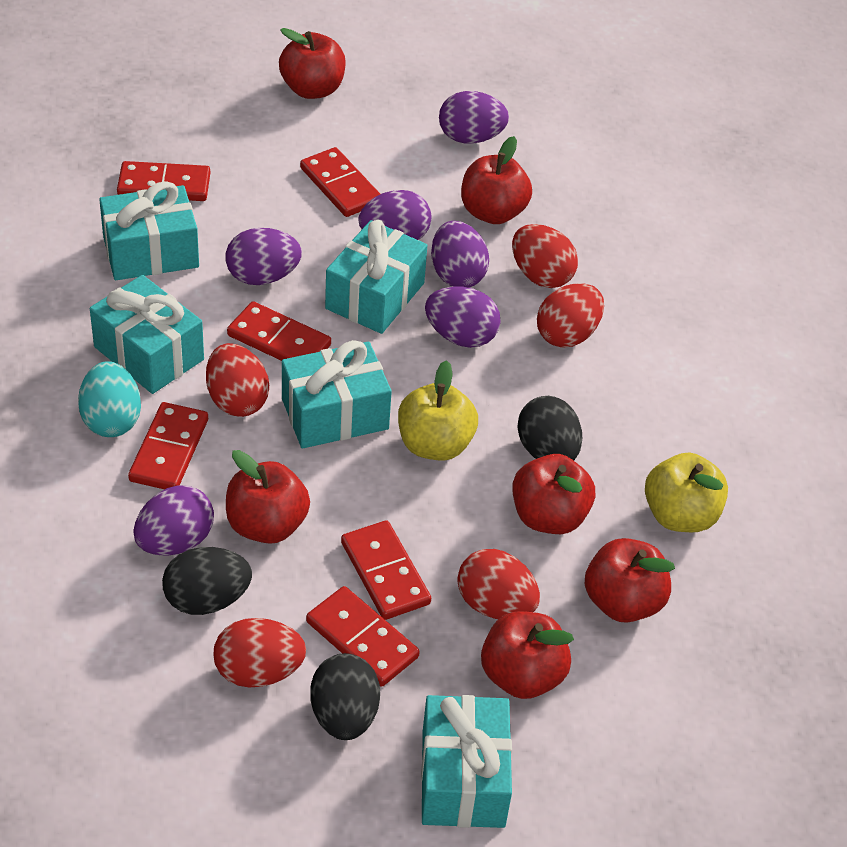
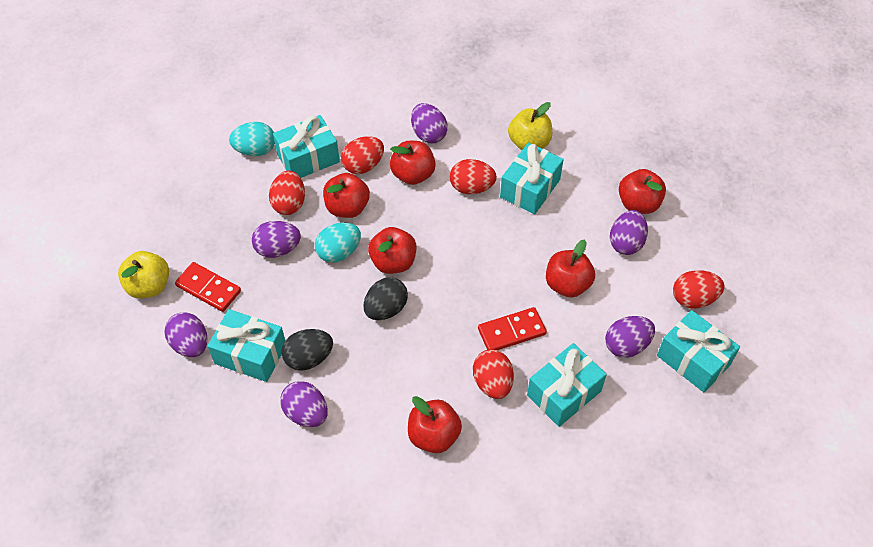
black egg: [162,547,252,615] [311,653,380,740] [517,396,582,461] = 3 -> [281,329,333,371] [364,277,408,320] = 2
red domino: [117,161,210,201] [128,402,208,489] [227,301,331,361] [300,147,380,217] [306,586,420,687] [341,520,431,620] = 6 -> [175,262,241,312] [478,307,547,350] = 2
turquoise egg: [78,361,141,437] = 1 -> [229,122,275,156] [315,223,361,263] = 2

